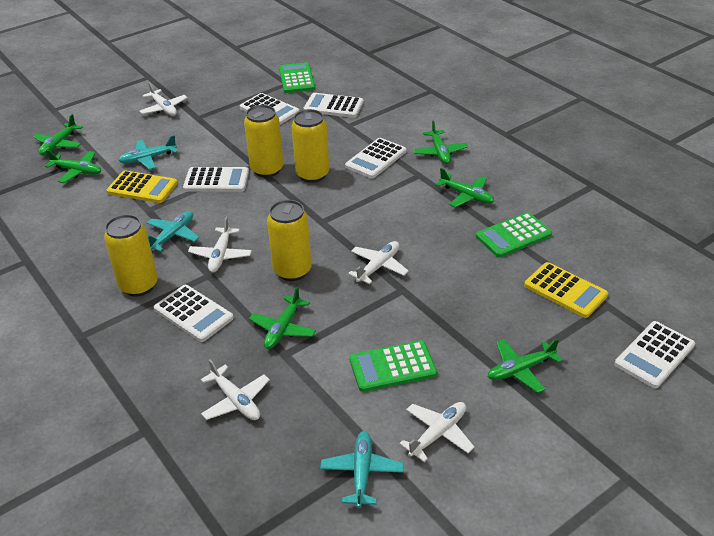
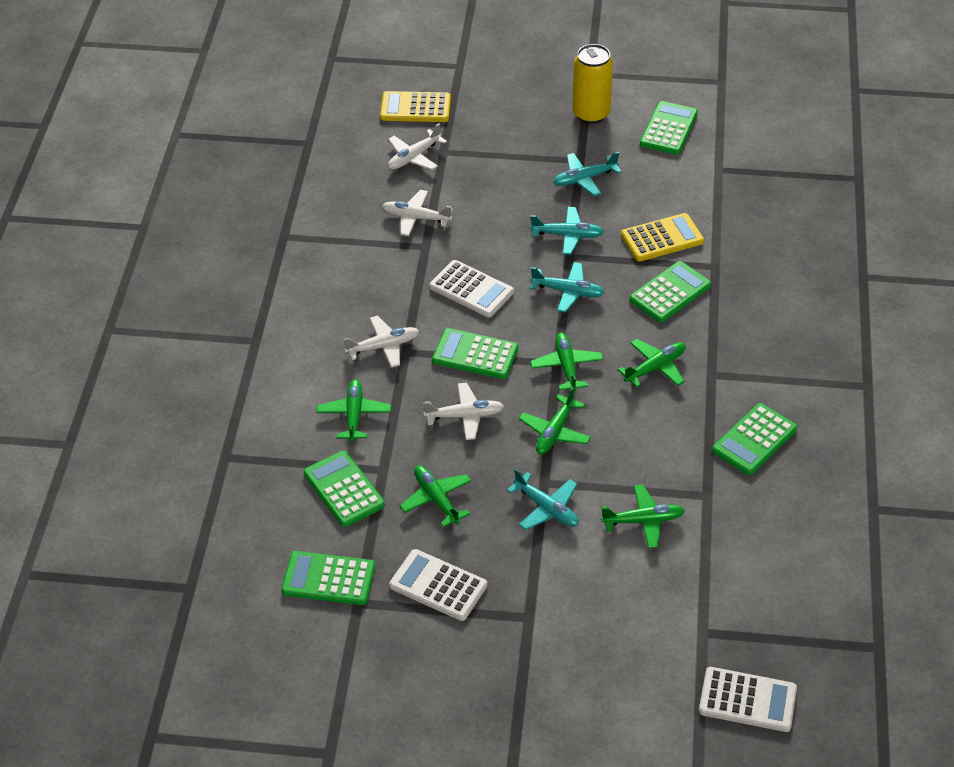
green calculator: [279,62,315,93] [349,340,437,392] [476,212,552,258] = 3 -> [281,551,375,605] [304,451,385,527] [432,328,518,379] [629,261,711,322] [640,101,698,155] [712,403,797,475] = 6
turquoise plane: [118,135,177,170] [147,211,199,252] [320,431,404,508] = 3 -> [507,469,579,530] [530,207,604,255] [530,262,605,312] [553,152,622,196] = 4
white calculator: [154,285,234,342] [183,167,249,192] [240,93,299,125] [304,93,364,118] [345,138,406,179] [614,321,695,388] = 6 -> [389,549,487,621] [429,260,514,317] [699,667,797,732] = 3
white plane: [139,82,188,116] [188,217,252,272] [201,360,270,420] [348,241,409,284] [399,402,474,462] = 5 -> [344,316,419,368] [382,190,453,236] [388,123,447,170] [423,383,504,440] = 4
yellow can: [104,214,158,297] [244,105,284,178] [267,200,312,281] [291,109,329,183] = 4 -> [572,44,613,124] = 1

